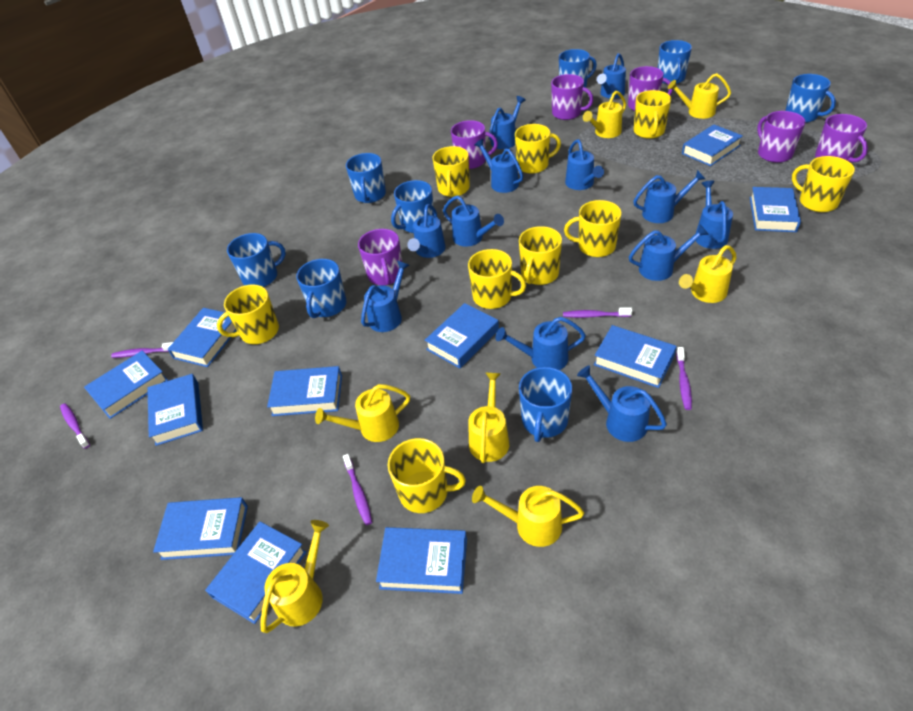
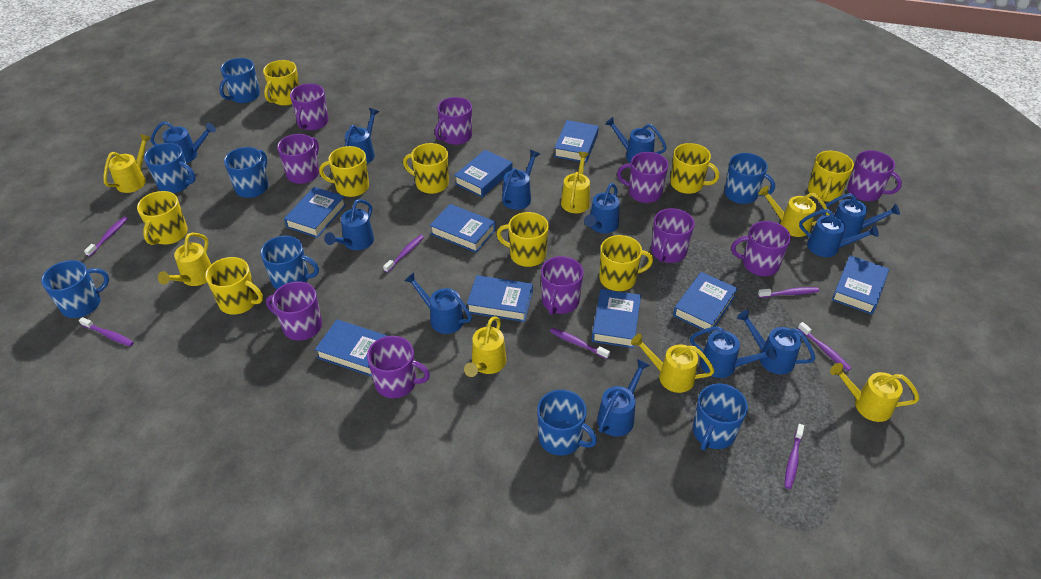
blue book: [84,351,168,419] [147,374,203,446] [153,497,248,560] [168,308,237,367] [205,522,307,624] [267,366,342,416] [376,527,467,594] [425,303,499,368] [594,325,677,388] [682,124,743,166] [750,187,801,232] = 11 -> [284,187,346,238] [315,320,388,377] [430,204,495,253] [454,150,512,197] [467,275,533,322] [554,120,599,163] [592,289,641,348] [673,272,738,333] [832,255,889,315] = 9
purple mug: [358,229,404,285] [451,120,498,169] [551,74,593,120] [628,66,673,111] [757,111,805,163] [815,114,868,162] = 6 -> [266,281,322,341] [277,134,319,184] [290,83,329,130] [367,336,430,398] [435,97,472,145] [541,256,584,315] [617,152,668,203] [651,208,694,263] [731,221,791,276] [847,150,902,201] = 10
purple toothbrush: [60,403,90,449] [111,342,173,358] [343,454,372,525] [563,307,632,318] [676,347,692,410] = 5 -> [79,317,134,346] [84,217,128,257] [383,235,424,273] [550,328,610,359] [758,287,819,298] [784,424,804,489] [798,322,852,371] = 7

